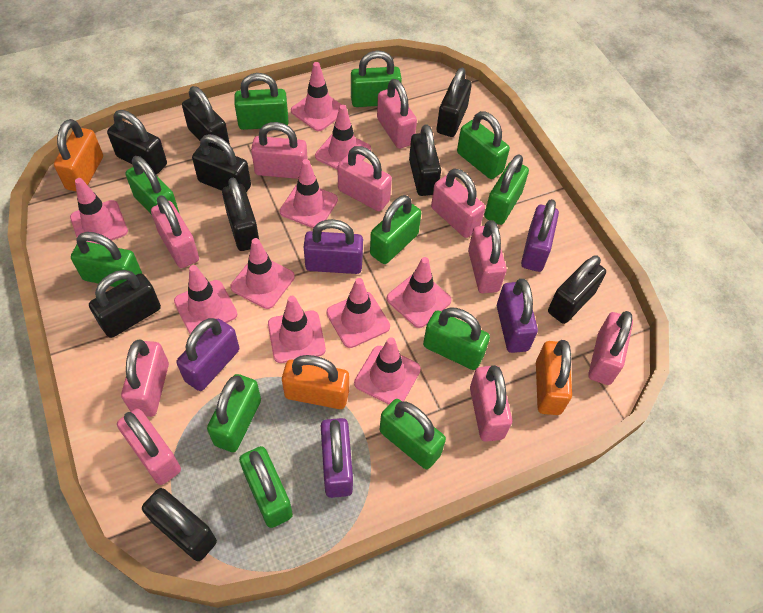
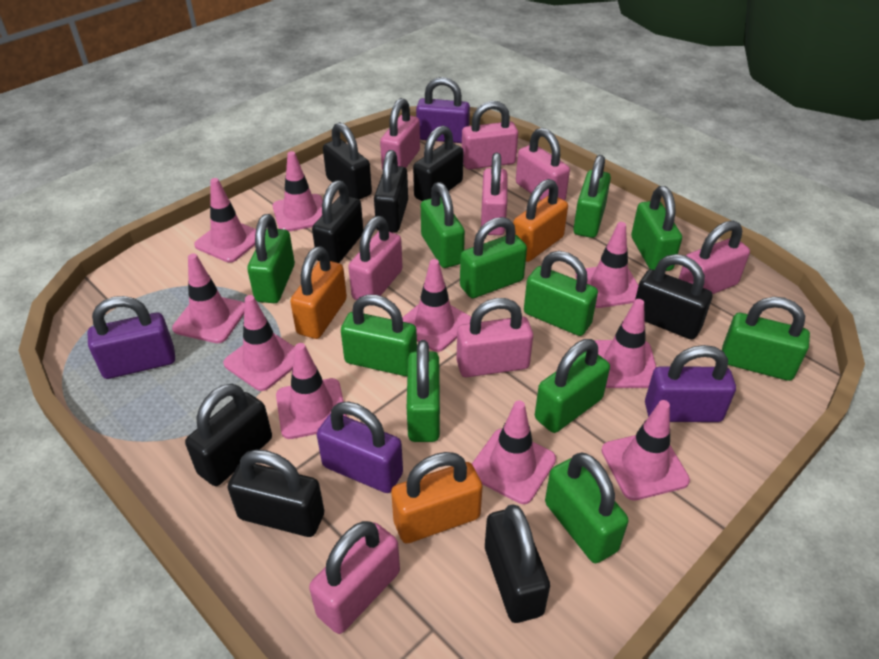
black padlock: [89,270,161,338] [107,110,167,175] [142,488,217,561] [182,86,230,151] [192,134,251,192] [222,178,259,251] [409,124,441,196] [437,68,472,137] [548,255,606,324] = 9 -> [185,384,272,486] [228,449,324,537] [312,180,363,263] [323,122,372,200] [374,150,408,233] [413,125,463,201] [485,505,550,623] [635,254,713,339] = 8
pink padlock: [117,409,181,485] [121,340,169,417] [151,195,199,268] [251,122,308,179] [337,146,392,211] [377,79,417,149] [431,169,485,238] [468,220,507,293] [470,365,512,442] [588,311,633,385] = 10 -> [309,521,400,634] [348,216,403,300] [380,98,420,170] [457,298,533,377] [462,101,518,170] [481,153,507,235] [516,128,570,201] [679,221,750,294] = 8
purple padlock: [176,318,239,391] [304,219,363,274] [321,418,353,498] [497,279,538,353] [521,199,559,272] = 5 -> [88,296,175,379] [317,401,403,493] [416,77,470,143] [645,345,736,422] = 4

